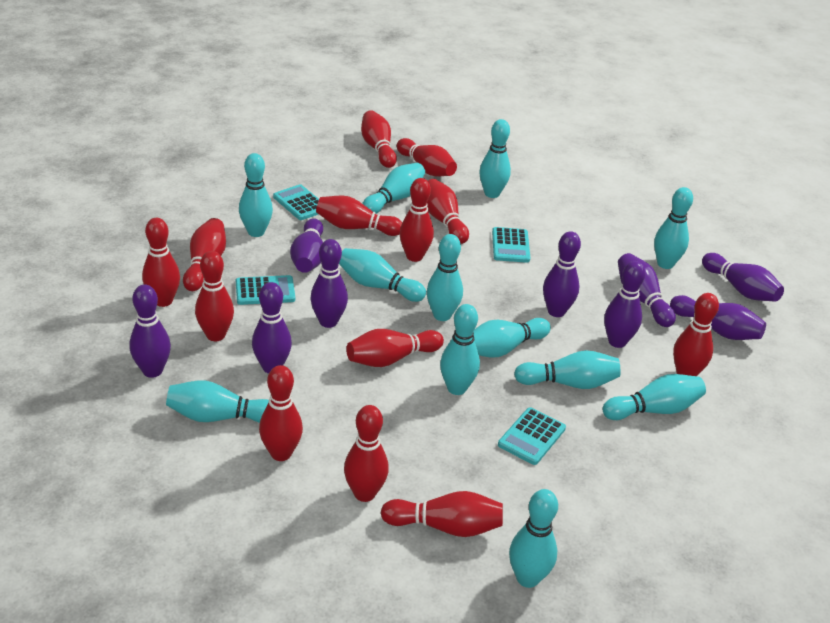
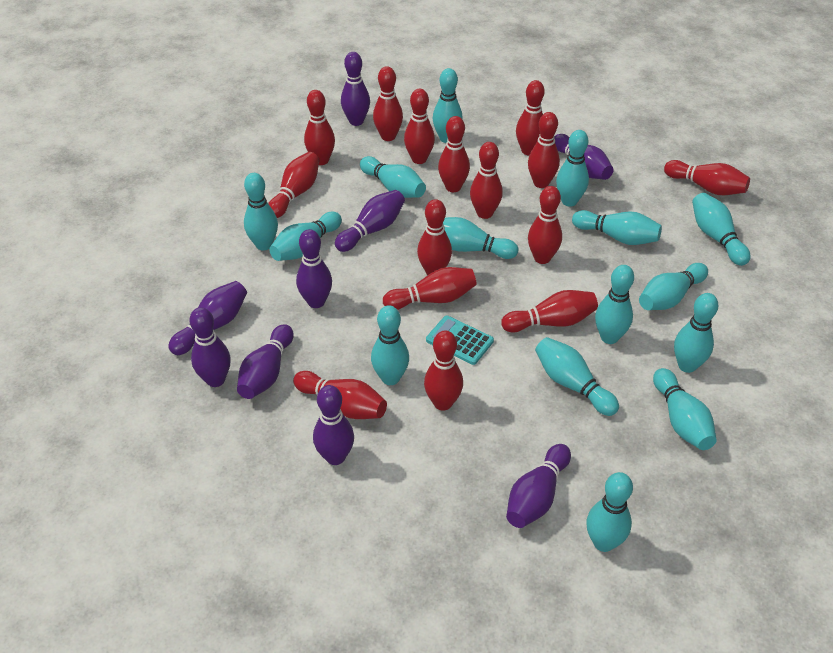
red bowling pin: [142,218,180,307] [183,218,226,291] [195,251,234,341] [259,365,303,461] [316,195,402,236] [344,405,389,502] [346,329,444,367] [361,110,397,168] [381,491,503,537] [397,138,457,176] [400,178,434,262] [427,179,469,244] [673,293,719,376] = 13 -> [268,152,319,218] [293,371,387,419] [304,90,335,165] [373,66,403,141] [383,267,477,310] [404,89,435,164] [417,199,452,275] [424,330,463,411] [438,116,470,192] [470,142,503,219] [501,290,598,333] [516,80,545,155] [528,112,560,188] [528,186,562,264] [664,160,750,195] = 15
turquoise bowling pin: [166,380,269,423] [239,153,273,237] [339,248,426,302] [362,163,425,214] [427,234,463,321] [440,304,480,395] [473,318,551,358] [479,119,511,198] [509,489,558,588] [514,350,620,389] [603,374,706,420] [654,187,693,269] = 12 -> [244,173,278,250] [269,212,342,261] [360,156,426,198] [371,305,409,385] [433,68,463,143] [443,217,518,259] [535,337,619,416] [556,130,589,207] [572,210,662,245] [587,472,633,552] [595,265,634,344] [639,263,708,310] [653,368,717,450] [674,293,719,373] [692,193,751,266] = 15
turquoise calculator: [236,275,295,305] [273,184,319,220] [492,227,530,263] [498,408,566,465] = 4 -> [426,315,494,365] = 1

